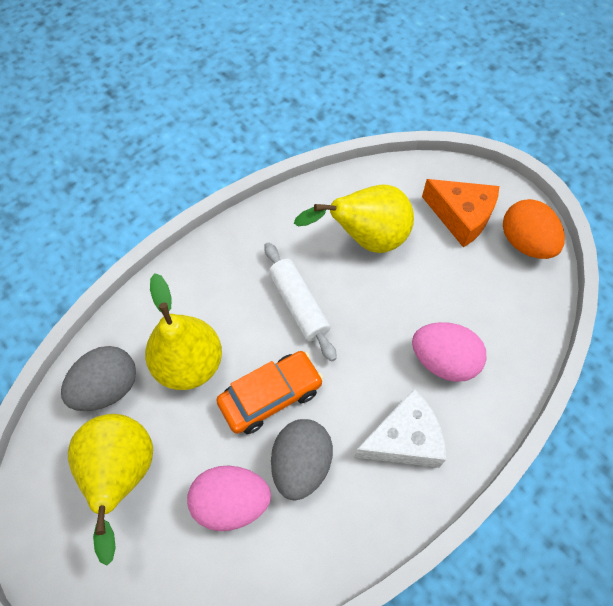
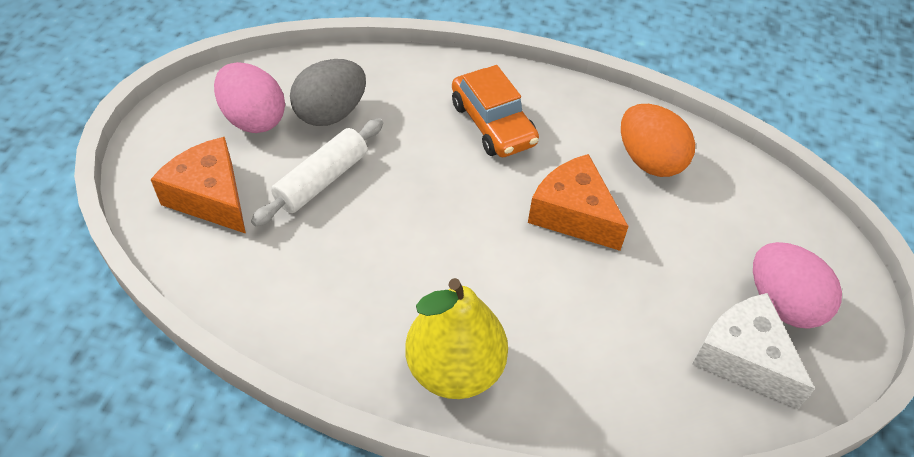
grey egg: [61,346,136,411] [271,419,333,501] = 2 -> [290,59,366,126] = 1
orange cheese: [422,179,499,248] = 1 -> [150,137,246,234] [528,154,629,251] = 2
yellow pear: [68,414,153,566] [145,273,222,390] [294,184,414,253] = 3 -> [405,278,508,399] = 1

